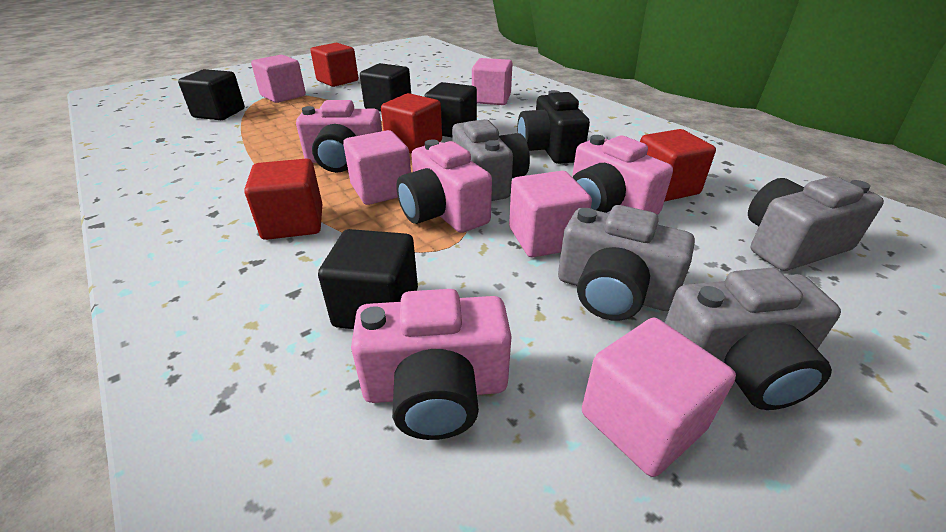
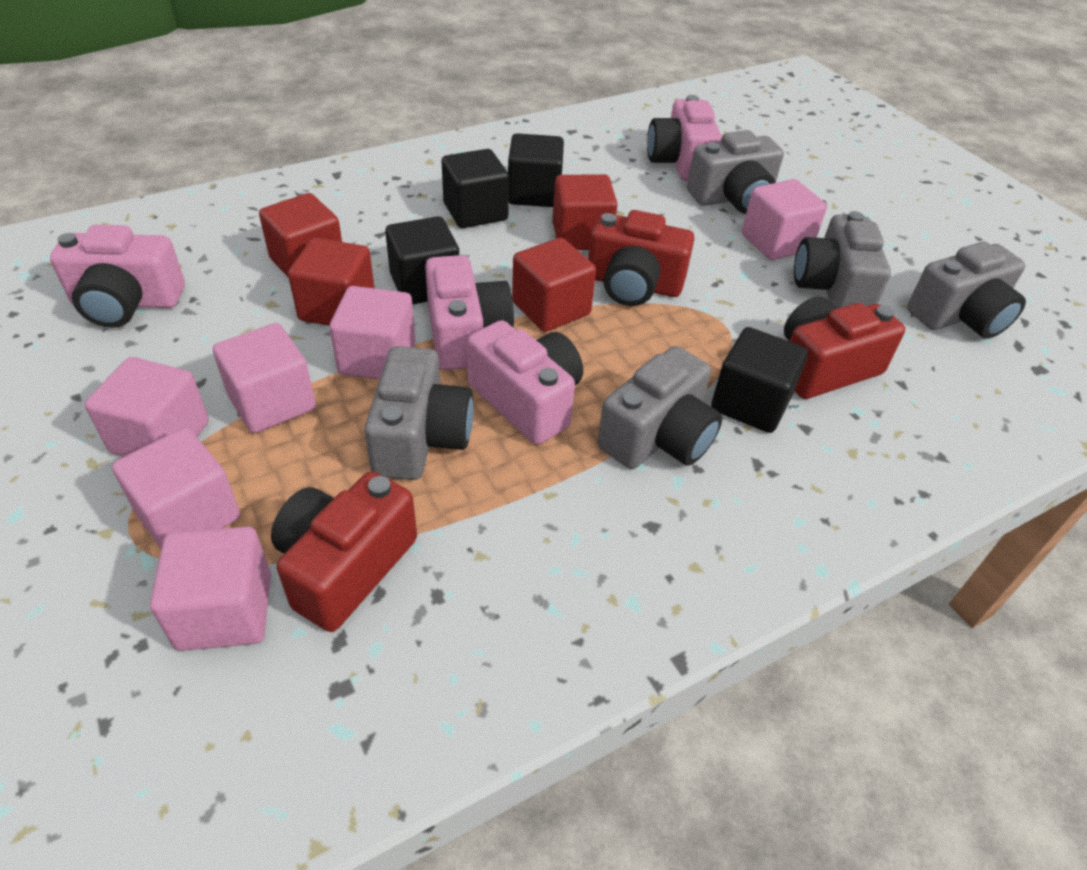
black camera: [517,90,590,164] = 1 -> none = 0
grey camera: [452,119,530,201] [558,205,695,321] [665,268,841,410] [748,176,884,271] = 4 -> [364,346,474,480] [597,346,722,469] [687,130,784,214] [794,211,891,308] [907,242,1026,339] = 5
pink cube: [251,55,306,103] [343,130,411,205] [472,58,513,105] [509,171,592,257] [582,318,736,477] = 5 -> [85,357,209,457] [112,428,240,549] [150,527,271,651] [213,323,316,433] [329,286,416,380] [742,179,827,260] = 6
red camera: none = 0 -> [271,471,417,632] [588,210,694,306] [784,297,905,399] = 3

